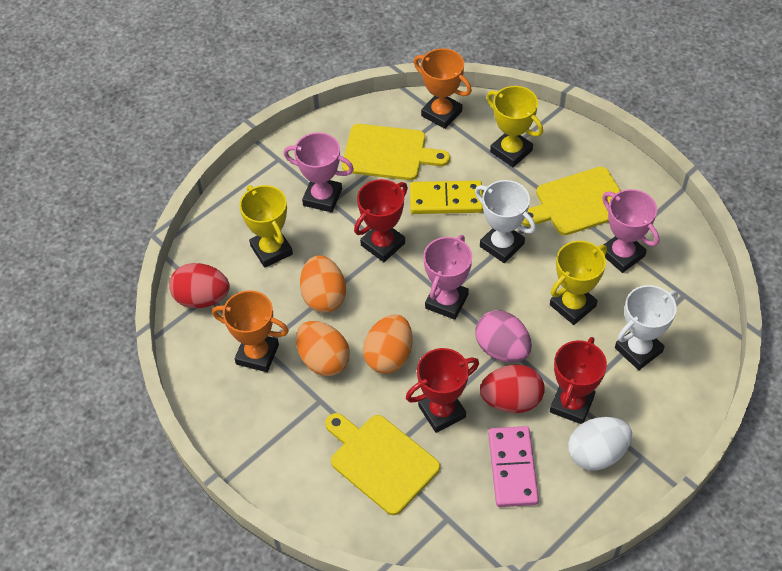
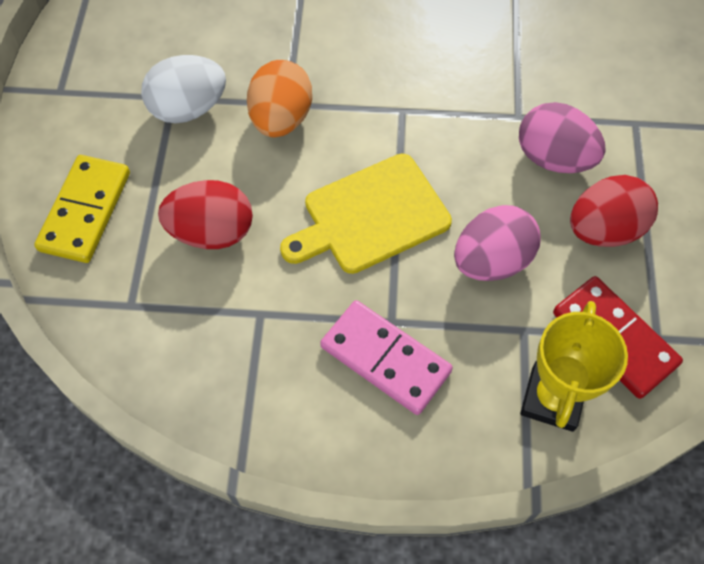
orange egg: [296,321,350,376] [300,256,346,313] [363,315,412,374] = 3 -> [247,60,312,137] = 1
orange trophy: [212,290,289,372] [414,48,472,129] = 2 -> none = 0
pink egg: [475,310,532,363] = 1 -> [454,205,541,281] [519,102,606,173] = 2
pink trophy: [284,132,354,213] [423,235,472,320] [602,189,660,273] = 3 -> none = 0
red domino: none = 0 -> [553,276,683,399] = 1
red trophy: [354,179,408,262] [406,348,479,433] [550,337,607,424] = 3 -> none = 0
white trophy: [475,180,536,263] [615,285,678,370] = 2 -> none = 0
yellow cutting board: [325,413,440,515] [342,124,450,180] [521,167,621,235] = 3 -> [280,154,452,274] = 1
yellow trophy: [239,185,293,268] [487,86,543,167] [550,241,607,325] = 3 -> [520,301,628,432] = 1

